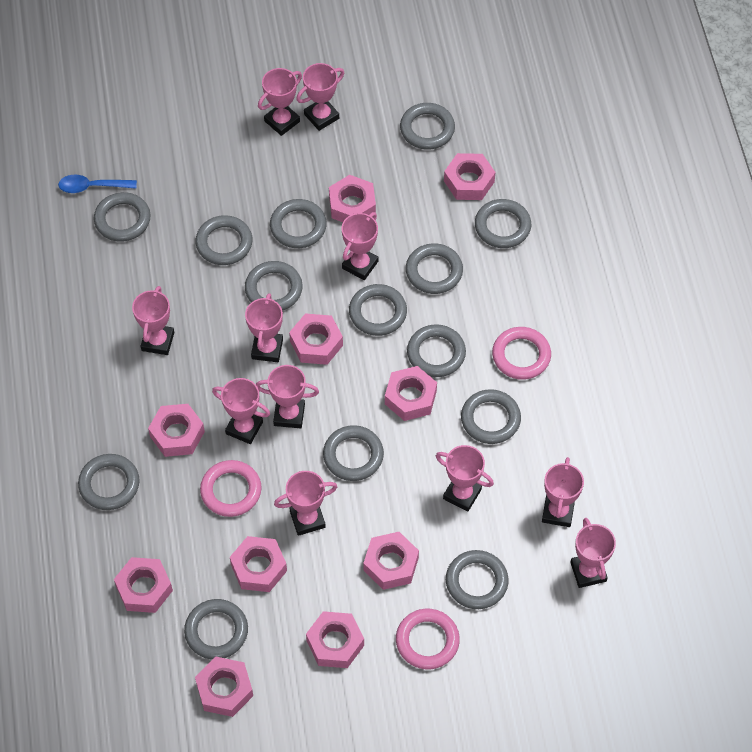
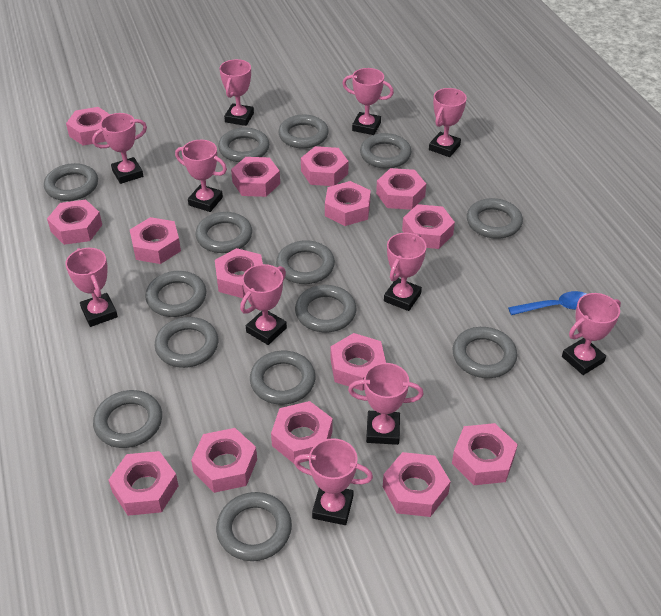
pink nut: [114,557,173,613] [148,404,205,457] [195,657,253,717] [230,536,287,592] [289,313,343,365] [306,611,364,668] [329,175,376,222] [363,532,419,590] [385,366,437,421] [444,153,496,200] = 10 -> [47,200,102,245] [66,107,110,146] [108,451,179,516] [130,217,181,264] [191,428,257,493] [215,248,263,298] [231,157,280,197] [271,401,333,463] [301,146,349,186] [325,181,371,226] [331,333,386,391] [376,168,426,210] [383,452,451,517] [402,204,455,249] [452,423,518,485] = 15
pink ring: [200,460,262,517] [396,609,460,669] [492,327,551,380] = 3 -> none = 0

